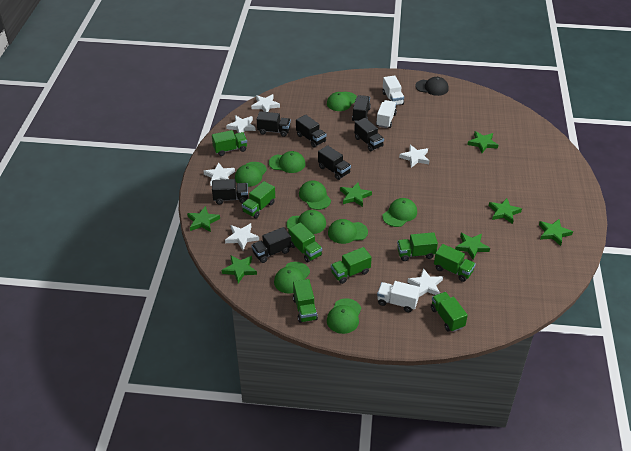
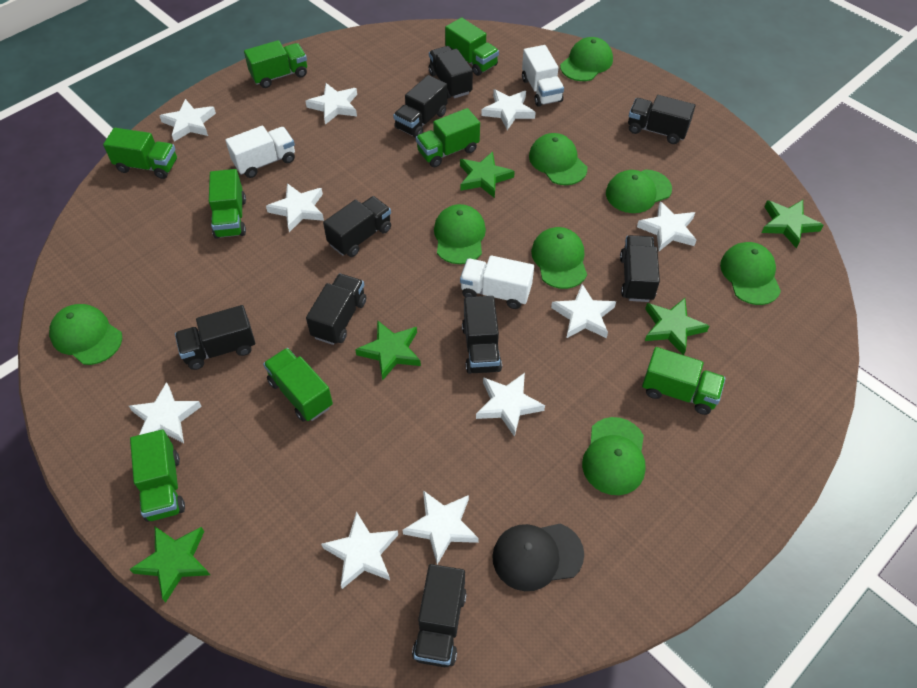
black truck: [212,179,248,204] [251,227,291,263] [257,111,291,137] [296,114,326,148] [318,145,351,180] [352,95,371,122] [354,118,384,151] = 7 -> [175,305,255,370] [306,274,366,345] [323,196,391,257] [393,75,448,138] [412,564,467,667] [429,46,473,98] [462,296,502,374] [620,235,660,302] [628,95,695,144] = 9
green cap: [235,162,267,187] [269,151,305,173] [274,262,310,294] [287,210,326,234] [299,180,331,210] [327,92,357,111] [327,298,361,334] [328,219,368,244] [382,198,417,227] = 9 -> [49,304,122,365] [434,204,486,264] [529,133,587,185] [531,227,587,289] [560,37,613,81] [582,417,646,495] [606,169,672,213] [720,242,781,305] = 8
green star: [187,206,220,232] [221,255,257,283] [340,182,372,207] [455,233,490,260] [467,131,498,153] [488,198,522,224] [539,219,573,246] = 7 -> [129,527,210,602] [355,320,421,381] [460,151,515,198] [645,298,709,355] [762,200,824,249] = 5
white star: [203,162,235,186] [225,223,259,250] [226,115,256,133] [251,94,280,112] [399,145,429,168] [407,268,443,297] = 6 -> [129,382,202,443] [160,99,216,142] [266,183,324,232] [306,83,357,125] [321,511,398,589] [403,490,479,565] [476,373,545,437] [481,89,536,130] [551,284,616,339] [637,201,697,251] = 10

